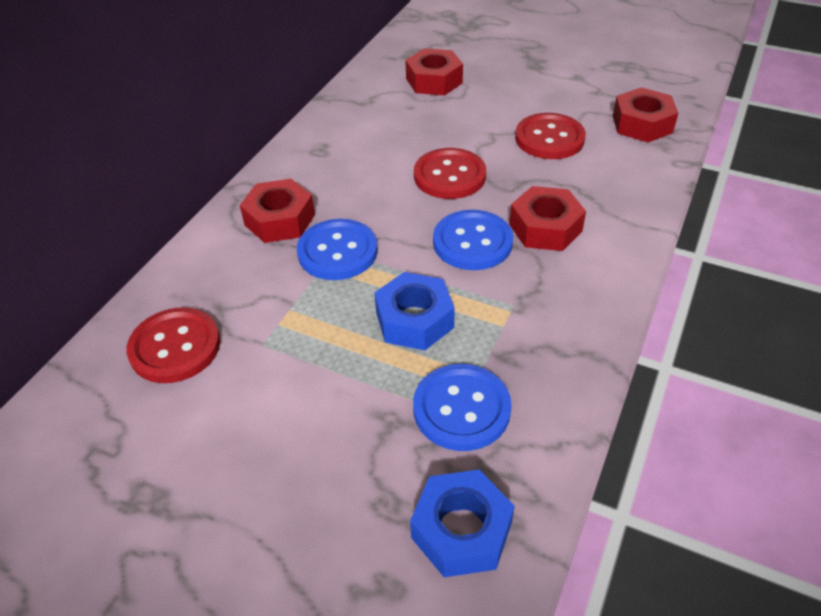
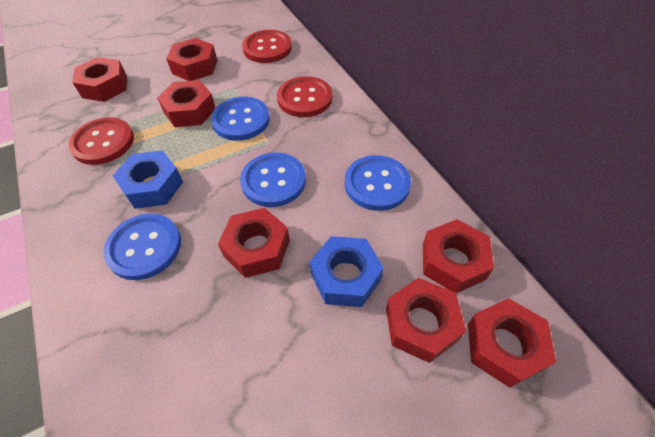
blue button: [297,219,378,280] [413,364,512,451] [433,210,513,270] = 3 -> [103,214,181,280] [211,96,270,141] [240,153,306,207] [345,155,411,211] = 4
red nut: [240,179,315,243] [405,48,463,95] [509,186,586,251] [613,87,678,142] = 4 -> [73,57,127,102] [157,80,216,127] [166,38,217,81] [218,208,290,278] [386,278,466,363] [423,219,494,293] [468,298,556,388] = 7

